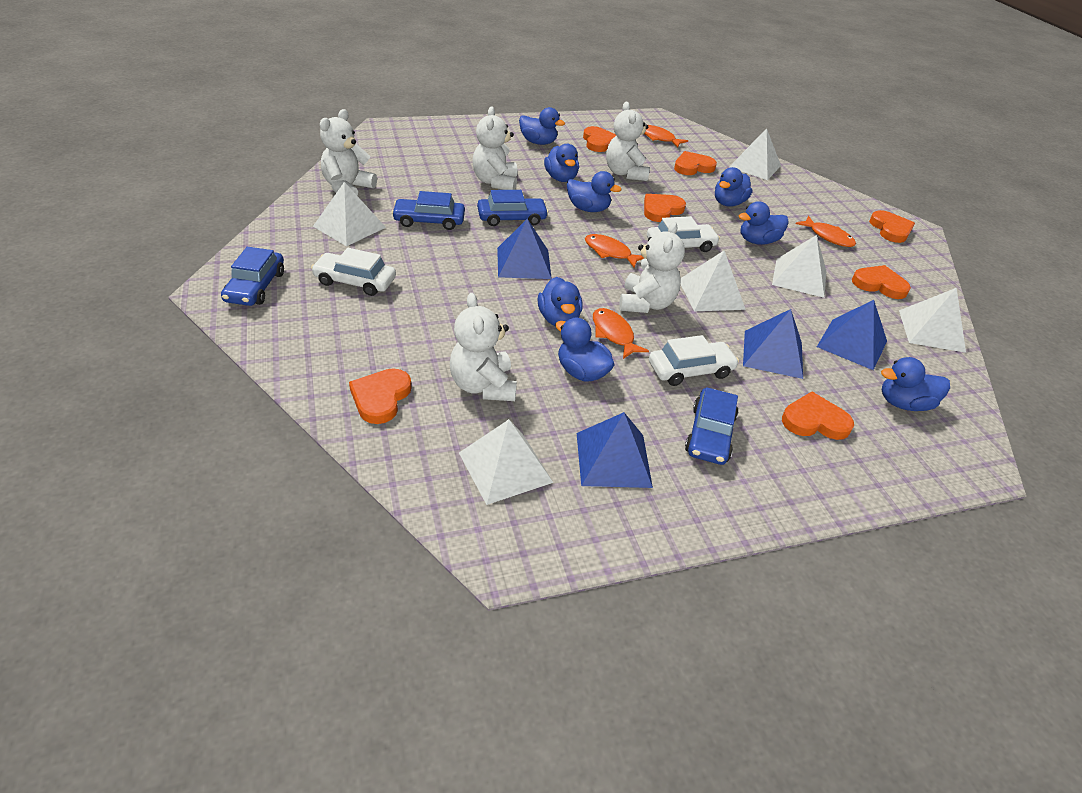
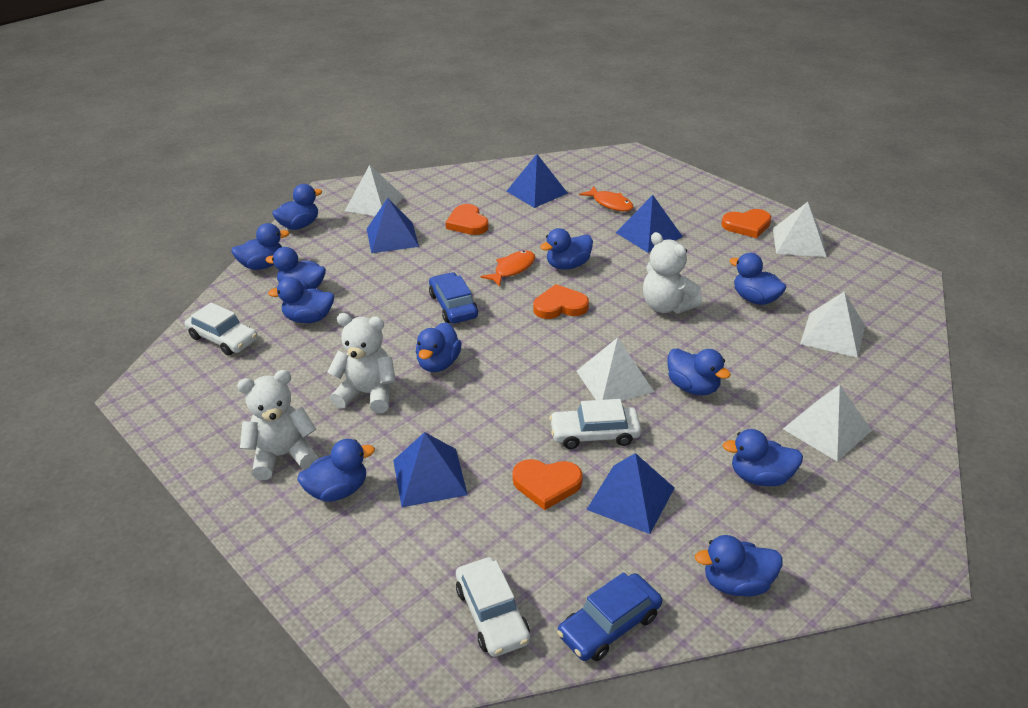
blue car: [221,247,284,306] [392,191,465,230] [477,190,549,226] [685,387,739,465] = 4 -> [429,272,478,324] [557,572,662,661] = 2
blue duck: [519,107,565,145] [538,277,583,326] [544,144,579,182] [555,318,615,382] [567,171,621,212] [715,167,753,207] [739,201,789,245] [881,357,950,411] = 8 -> [231,223,290,270] [265,247,326,290] [268,277,334,323] [272,184,322,230] [297,439,375,502] [416,322,462,372] [540,228,593,270] [667,348,731,395] [695,535,782,597] [723,429,803,486] [729,253,787,305] = 11
blue pyramid: [497,219,552,279] [577,412,653,488] [743,309,803,379] [817,300,887,370] = 4 -> [367,198,419,253] [393,432,468,507] [507,154,568,208] [587,453,674,534] [616,195,683,253] = 5
orange fish: [585,234,644,268] [593,308,649,359] [644,125,688,147] [795,216,856,247] = 4 -> [481,251,535,287] [579,186,633,211] = 2
orange heart: [349,368,412,424] [583,126,616,152] [644,194,686,222] [674,151,717,175] [782,392,854,440] [852,265,911,299] [869,210,915,243] = 7 -> [446,204,489,235] [512,459,583,510] [533,284,589,319] [721,209,771,238] = 4
white pyramid: [313,182,386,246] [459,419,553,505] [681,251,746,311] [729,128,781,180] [772,235,826,298] [899,288,966,353] = 6 -> [345,165,404,216] [576,337,654,401] [773,202,827,257] [783,385,872,462] [800,292,865,358] = 5
white teddy bear: [320,109,377,196] [450,293,517,401] [472,107,518,190] [606,102,650,181] [619,222,685,313] = 5 -> [237,370,318,480] [327,313,396,413] [643,232,702,314] = 3

